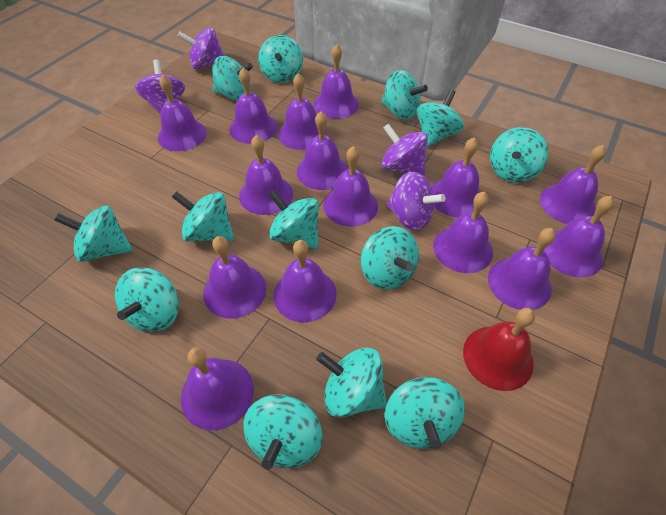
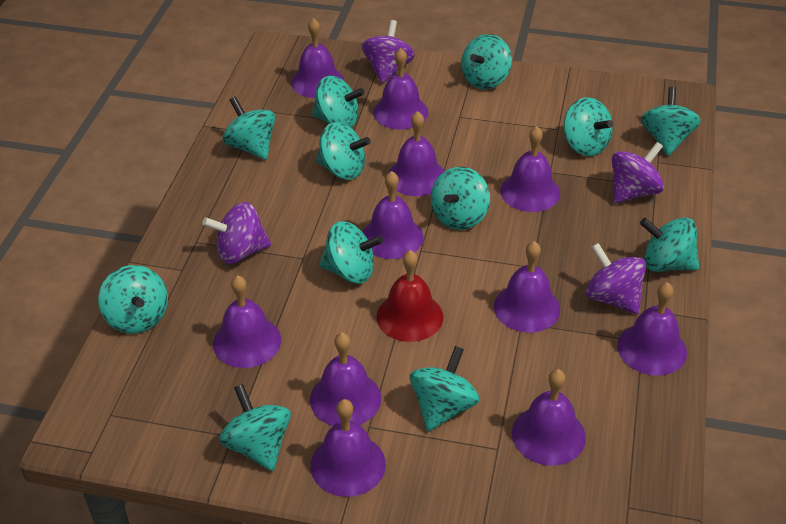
purple bell: [158,75,207,151] [181,347,254,430] [203,236,267,319] [229,68,277,144] [239,135,293,215] [273,240,337,322] [278,73,326,150] [297,112,348,190] [314,44,359,119] [323,146,378,227] [432,138,480,217] [433,192,493,273] [488,228,556,310] [540,145,606,224] [543,196,614,278] = 15 -> [213,275,281,368] [291,18,344,98] [310,333,381,426] [311,399,386,497] [363,171,423,259] [373,48,428,129] [388,111,445,196] [494,241,560,332] [500,126,560,212] [512,369,586,466] [617,282,687,376] = 11
turquoise spinning top: [55,206,133,262] [115,267,179,332] [172,191,234,242] [212,56,253,101] [243,394,323,470] [258,35,303,83] [268,190,319,249] [316,348,387,418] [361,226,419,290] [381,70,428,120] [385,377,465,450] [416,89,464,147] [490,127,548,183] = 13 -> [98,265,168,334] [219,384,291,471] [223,97,275,160] [312,76,365,128] [316,122,371,180] [319,221,383,283] [410,346,480,431] [431,167,490,230] [461,34,512,89] [564,97,613,156] [640,217,699,272] [641,87,701,156] = 12

